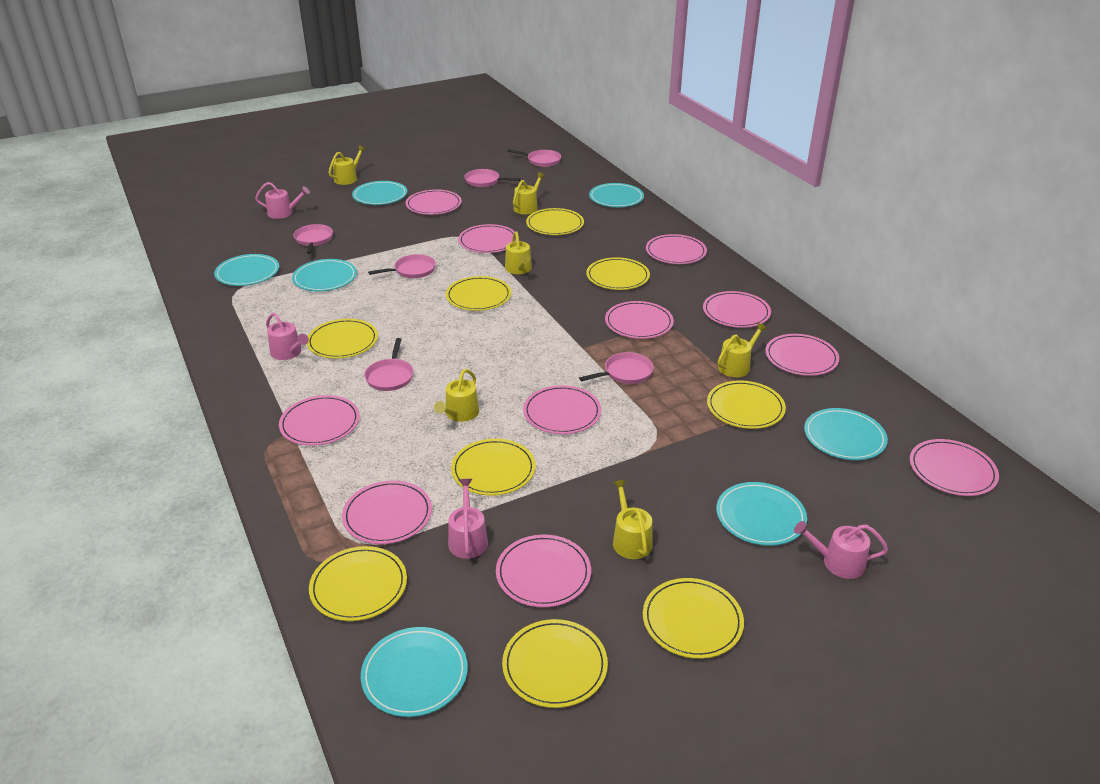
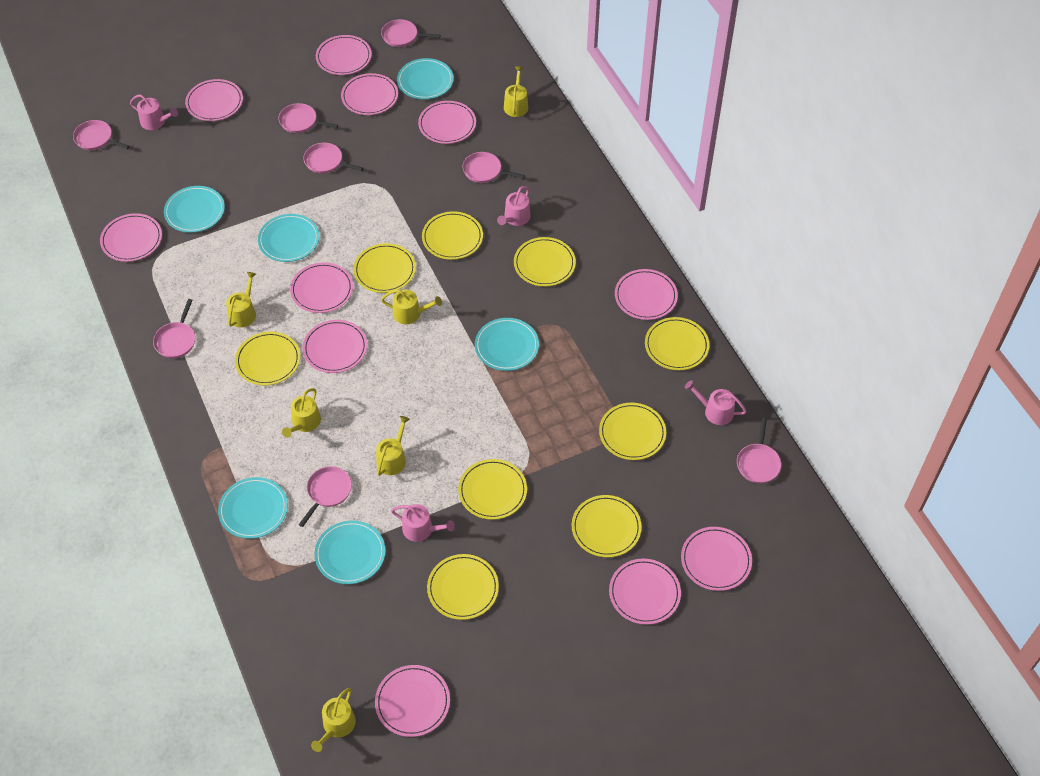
pink pan: [293,224,333,254] [364,338,414,391] [368,254,436,278] [464,169,520,187] [507,149,561,167] [579,352,654,384] = 6 -> [73,120,130,150] [153,299,196,358] [278,103,338,133] [299,466,352,527] [303,143,363,174] [381,19,440,47] [462,152,525,183] [737,418,781,483] = 8
turquoise plate: [214,254,279,286] [292,259,357,291] [352,181,407,205] [361,627,468,717] [589,183,644,207] [716,482,807,546] [804,408,888,460] = 7 -> [164,186,225,233] [218,477,288,539] [258,214,320,262] [315,520,386,584] [397,58,454,99] [475,318,539,371] = 6

